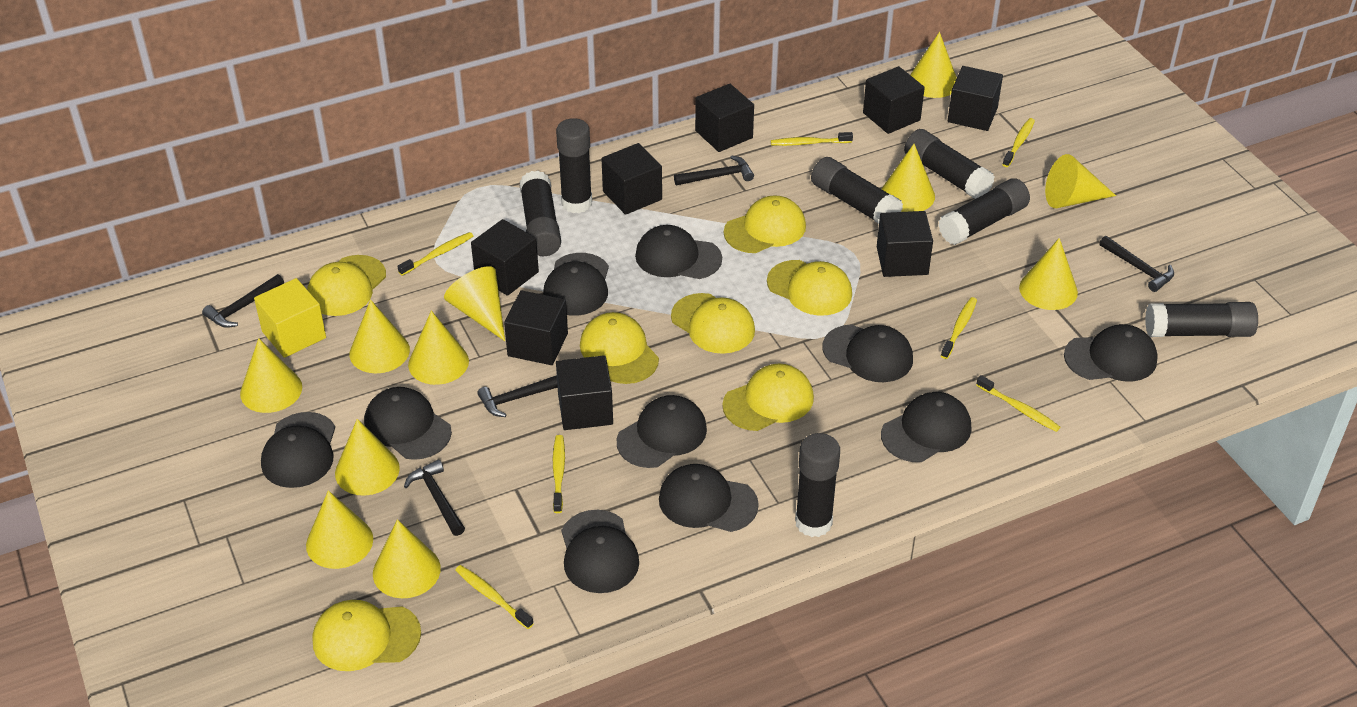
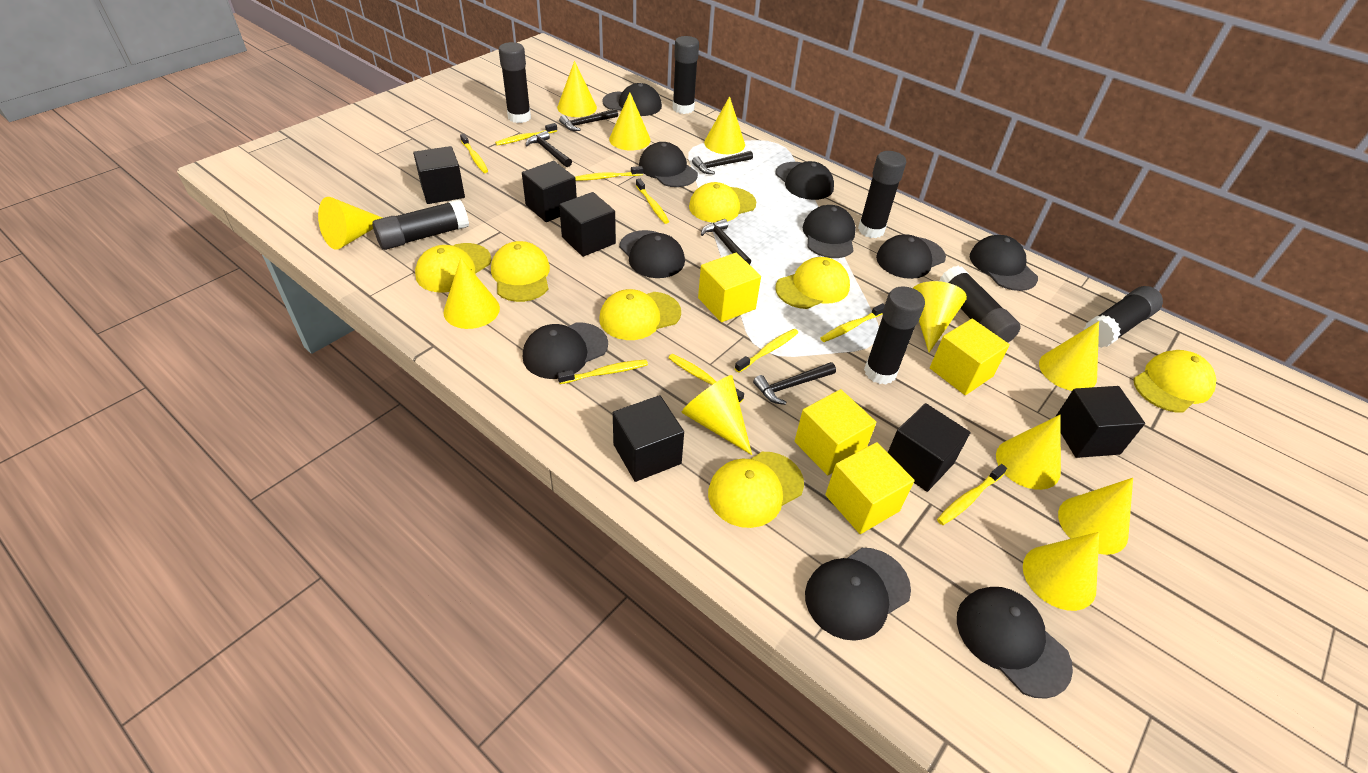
black cube: [471,219,539,296] [504,290,568,365] [556,355,613,430] [601,143,662,215] [695,84,754,152] [863,66,925,134] [877,211,933,277] [948,66,1003,131] = 8 -> [413,146,465,204] [522,161,577,222] [559,192,616,257] [613,395,684,482] [888,403,970,492] [1055,386,1145,458] = 6
yellow cube: [254,278,326,358] = 1 -> [698,253,761,322] [795,389,876,475] [825,442,915,534] [930,319,1010,395] = 4
yellow toothbrush: [398,232,473,276] [455,565,534,629] [553,435,565,513] [771,132,853,146] [941,297,977,359] [976,375,1060,432] [1002,118,1035,167] = 7 -> [460,134,488,173] [495,123,557,146] [557,359,648,384] [575,166,643,181] [636,179,669,224] [669,354,744,403] [735,329,798,373] [820,303,885,342] [937,464,1007,525] = 9

